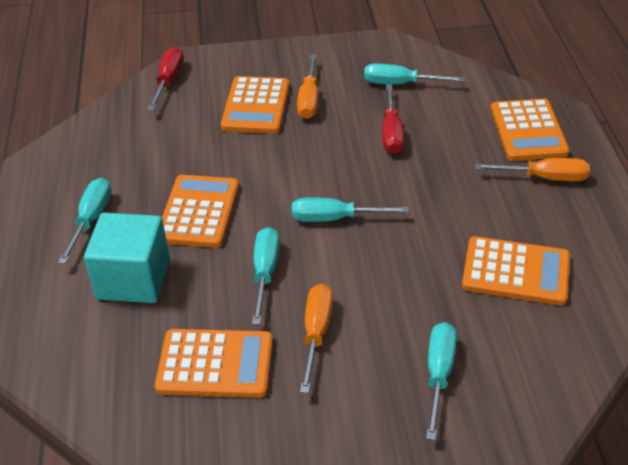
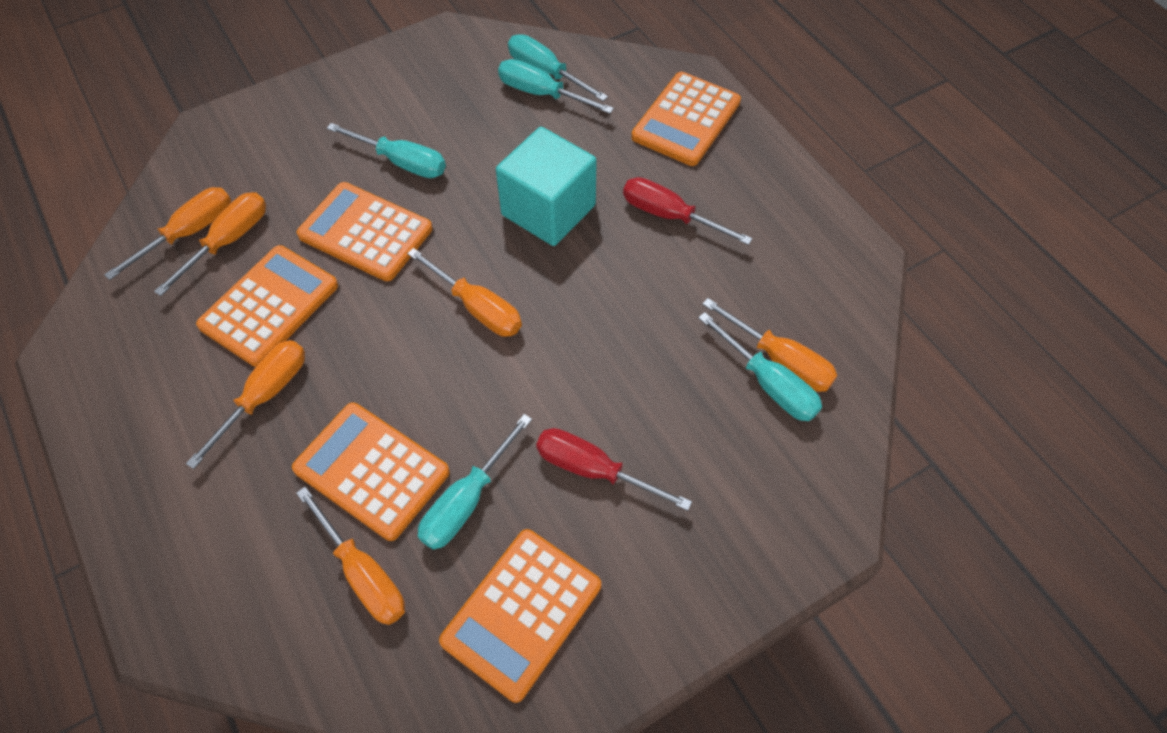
orange screwdriver: [297,54,318,119] [300,284,333,393] [475,158,590,181] = 3 -> [104,187,231,280] [154,192,266,296] [186,340,305,469] [296,487,405,625] [407,248,522,337] [702,298,837,392] = 6

